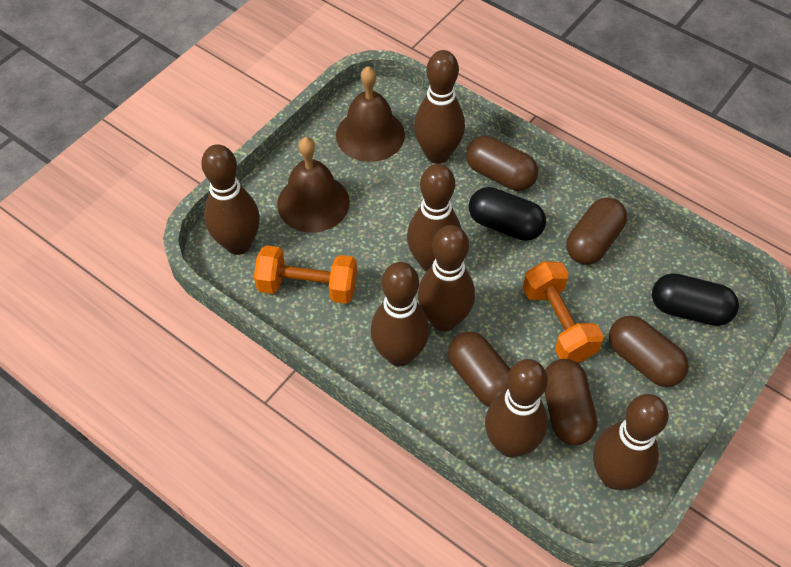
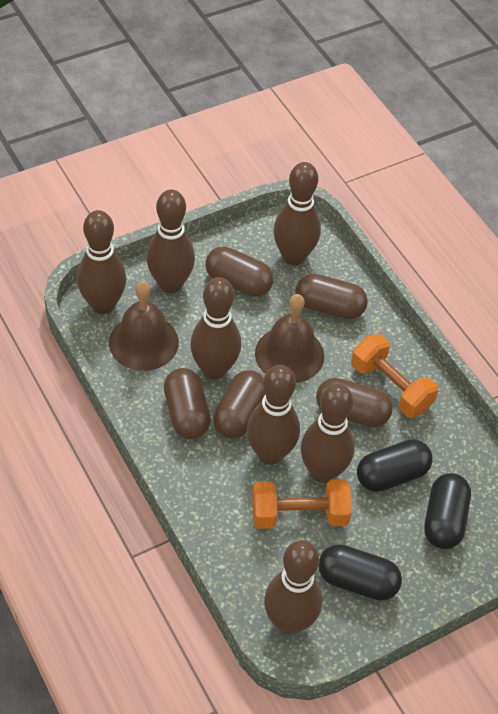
black capsule: [469,187,546,241] [652,273,739,326] = 2 -> [318,544,402,601] [357,439,433,492] [424,473,471,549] = 3

